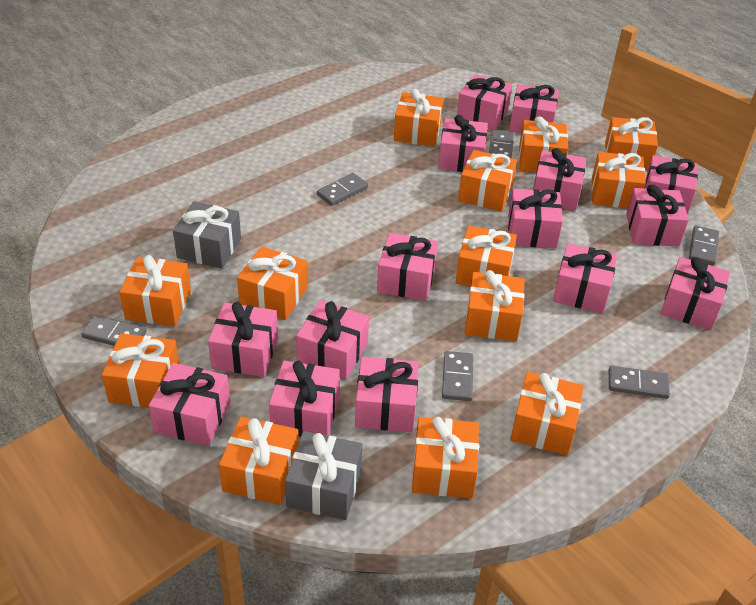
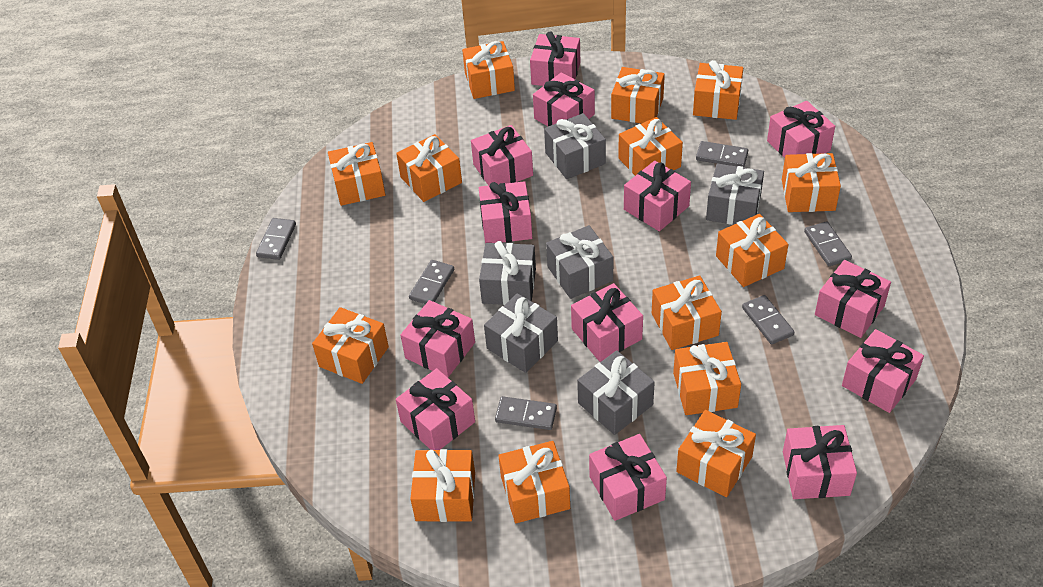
grey gift: [173,201,241,269] [285,431,363,520] = 2 -> [479,241,536,305] [484,293,558,373] [544,113,606,179] [546,225,613,299] [577,350,655,435] [706,163,764,225] = 6
orange gift: [102,333,179,408] [119,255,191,326] [219,417,299,505] [237,246,308,320] [394,89,443,147] [412,417,479,499] [455,226,517,287] [458,150,517,212] [465,270,525,341] [510,371,584,455] [519,116,568,172] [592,152,646,209] [605,117,658,171] = 13 -> [312,307,389,384] [328,142,385,206] [396,134,462,202] [410,449,475,522] [462,41,515,99] [498,441,570,523] [611,67,665,124] [618,117,683,176] [652,276,722,350] [673,342,741,415] [676,410,756,497] [693,60,743,120] [716,214,788,287] [782,153,841,212] = 14
pink gift: [149,363,230,446] [208,302,278,377] [269,361,340,437] [296,300,369,380] [355,357,419,432] [377,233,438,301] [438,115,488,172] [457,74,512,130] [508,189,563,249] [509,84,559,133] [533,148,586,211] [553,243,617,313] [626,185,689,247] [645,155,698,215] [661,257,730,330] = 15 -> [396,368,475,450] [400,300,475,377] [471,125,533,186] [479,181,532,243] [530,31,580,86] [533,72,595,126] [571,283,643,362] [589,434,667,521] [624,161,691,231] [767,101,835,158] [783,425,857,499] [815,260,891,338] [842,329,924,413] = 13

